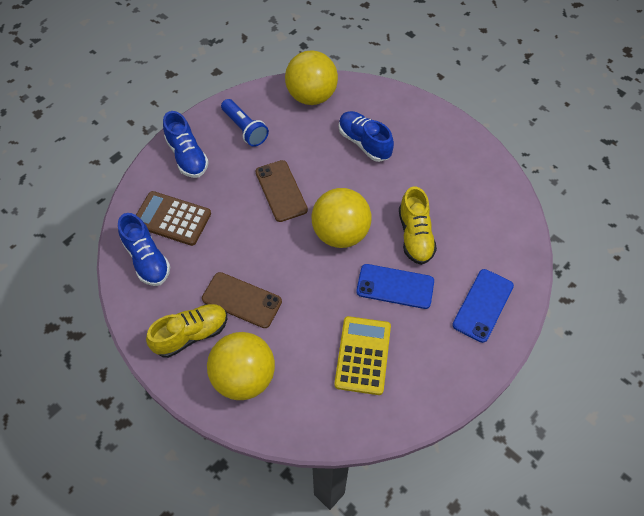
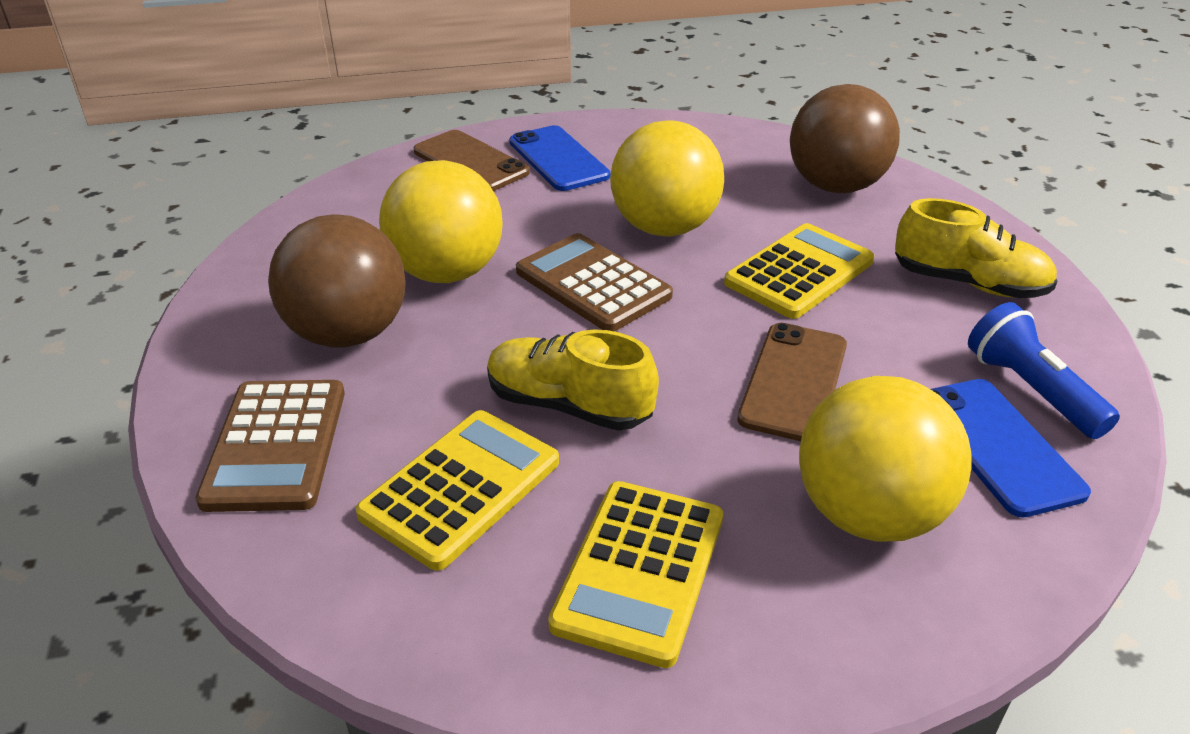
blue shoe: [118,213,170,286] [163,111,209,178] [339,111,394,162] = 3 -> none = 0
brown ball: none = 0 -> [268,215,406,348] [790,84,900,193] = 2
brown calculator: [136,191,211,246] = 1 -> [195,380,345,512] [516,233,673,331] = 2
yellow calculator: [334,316,391,395] = 1 -> [355,410,559,571] [548,481,723,668] [724,223,874,319] = 3

